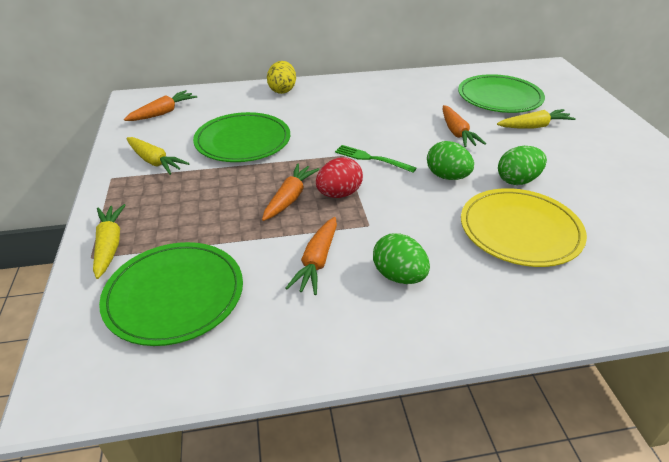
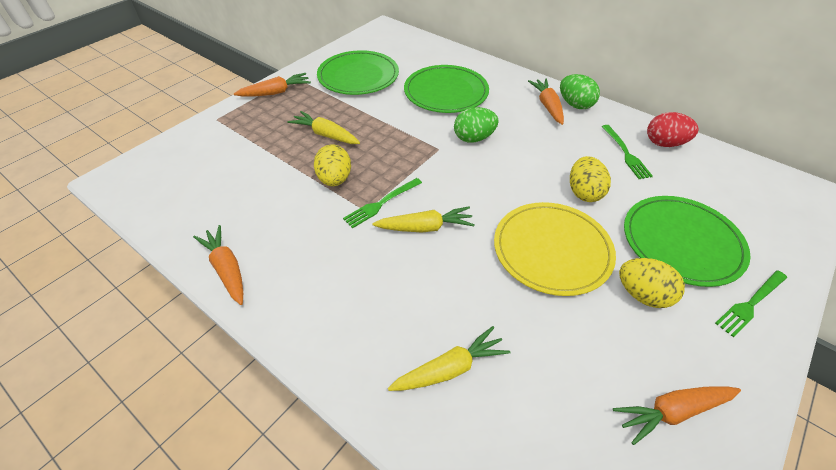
green egg: [373,233,430,284] [427,141,474,180] [498,146,547,185] = 3 -> [454,107,499,143] [560,74,600,109] = 2
green fork: [335,145,416,173] = 1 -> [343,178,422,228] [602,125,653,179] [715,270,787,337] = 3
yellow egg: [267,61,296,94] = 1 -> [314,144,351,186] [570,156,611,202] [619,258,685,308] = 3

